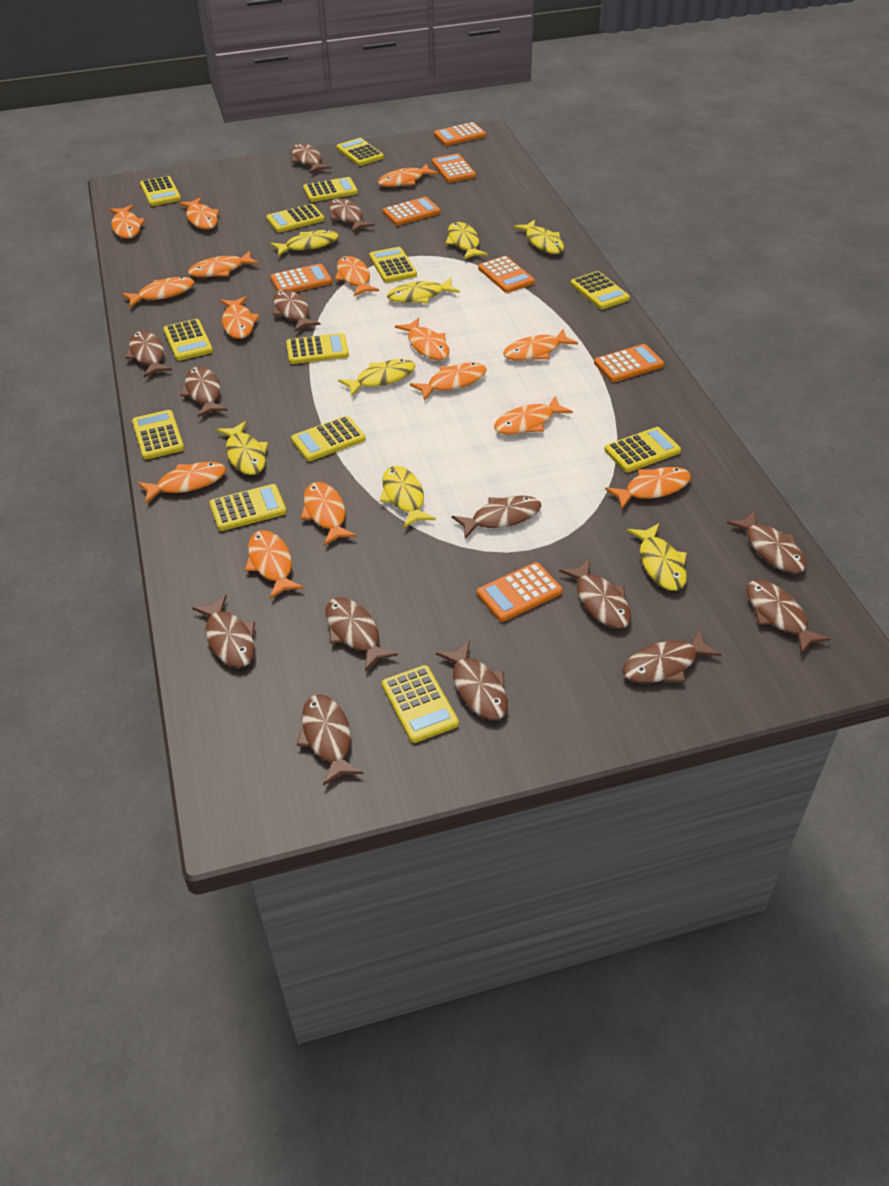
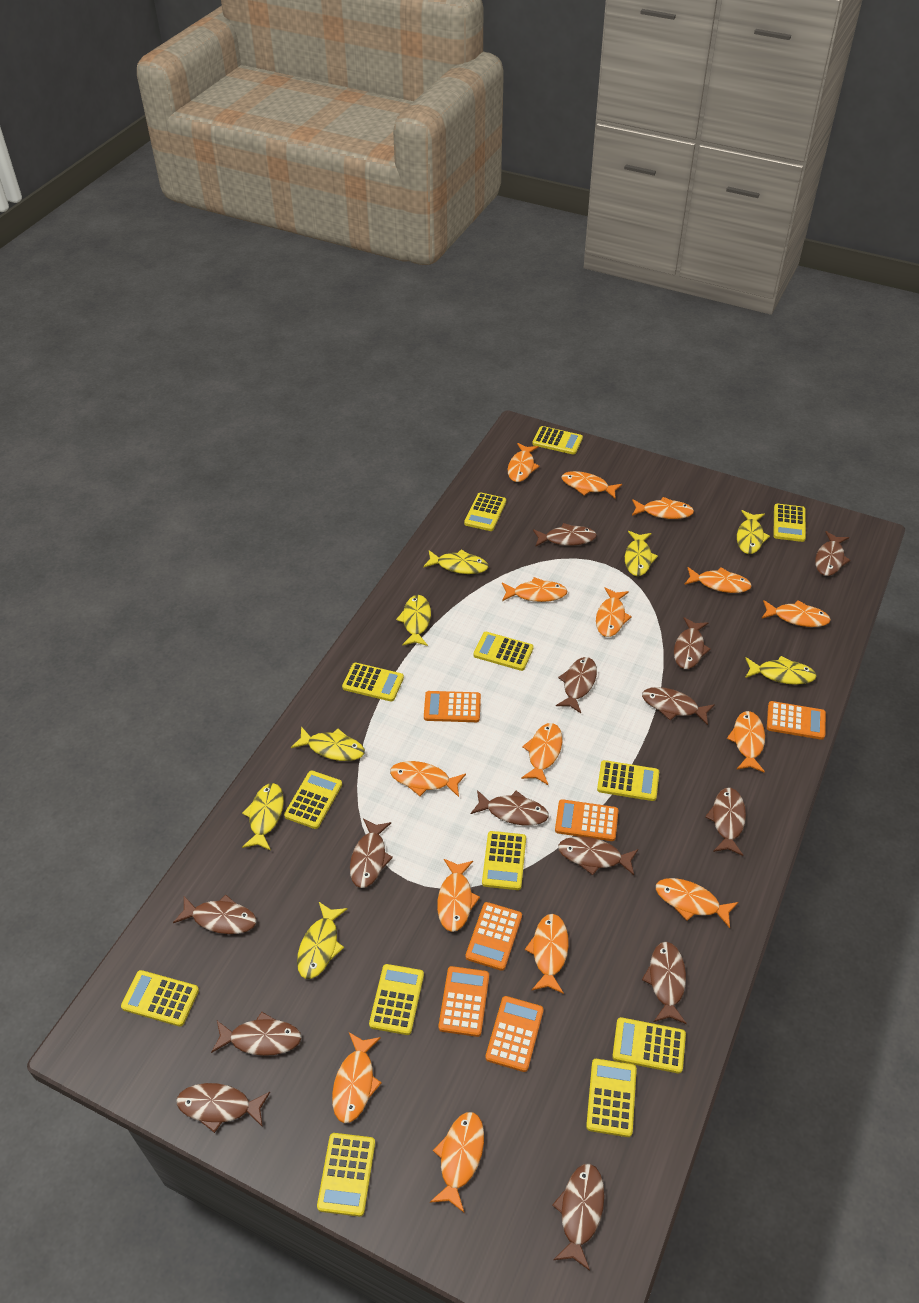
orange calculator: [270,264,332,292] [383,197,441,226] [432,154,476,183] [434,122,486,146] [477,562,562,622] [478,256,535,293] [594,344,664,382] = 7 -> [424,691,481,722] [439,966,489,1037] [466,902,522,971] [485,996,544,1072] [555,799,619,841] [767,701,826,740] = 6

